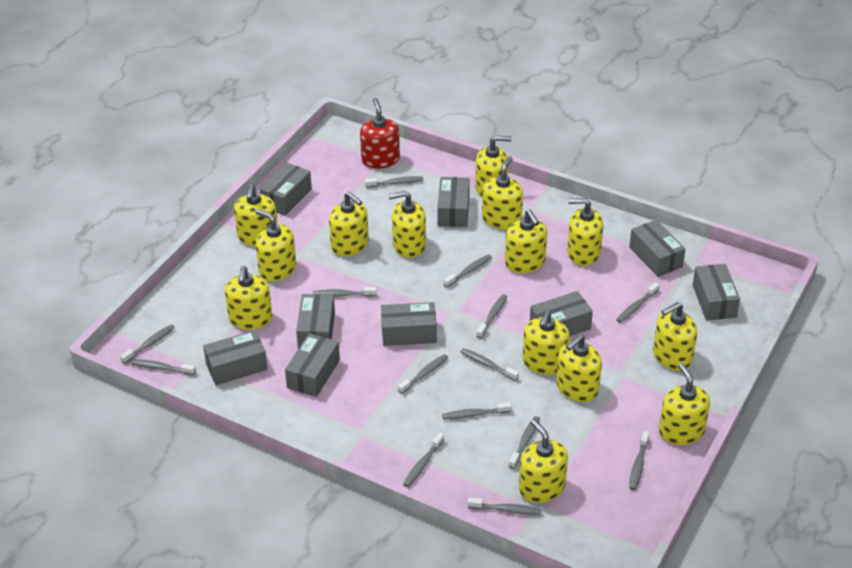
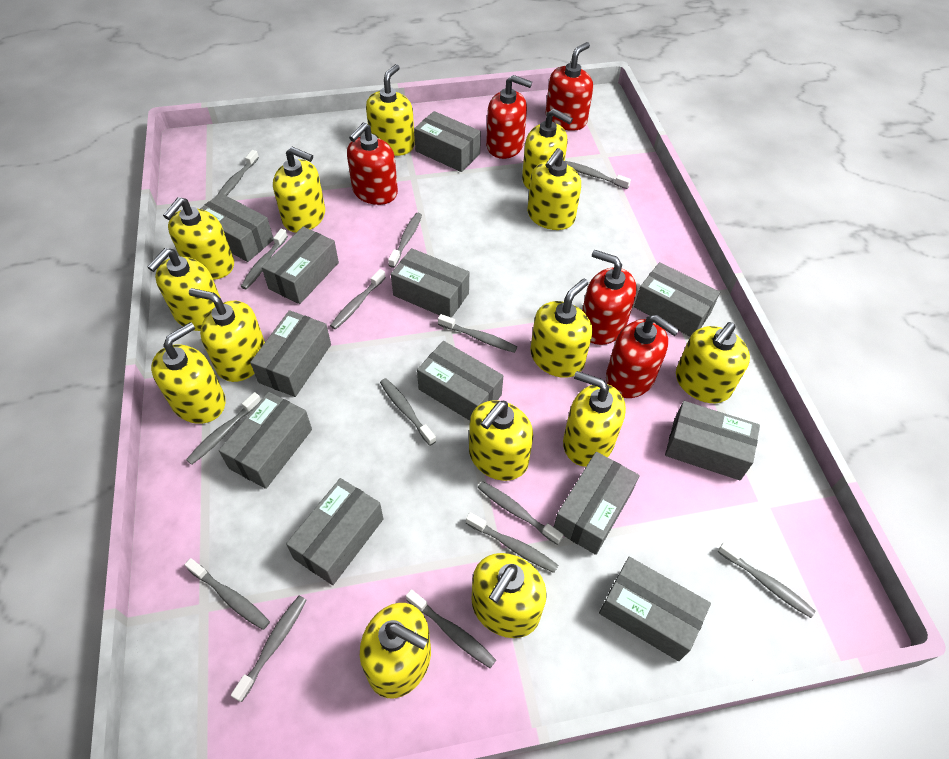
grey box: [203,330,268,385] [259,162,312,216] [285,333,340,397] [296,294,335,349] [381,302,437,346] [437,177,470,227] [530,291,593,336] [629,220,686,277] [693,264,740,320] = 9 -> [200,193,274,262] [219,392,312,489] [250,310,331,397] [262,227,339,304] [286,478,383,585] [391,248,469,318] [414,111,481,172] [417,341,503,421] [554,452,639,555] [599,557,711,661] [634,262,720,336] [665,401,760,480] = 12
red soap dispenser: [360,98,400,168] = 1 -> [347,122,398,205] [486,75,532,159] [546,42,593,131] [582,250,637,345] [606,315,679,398] = 5

